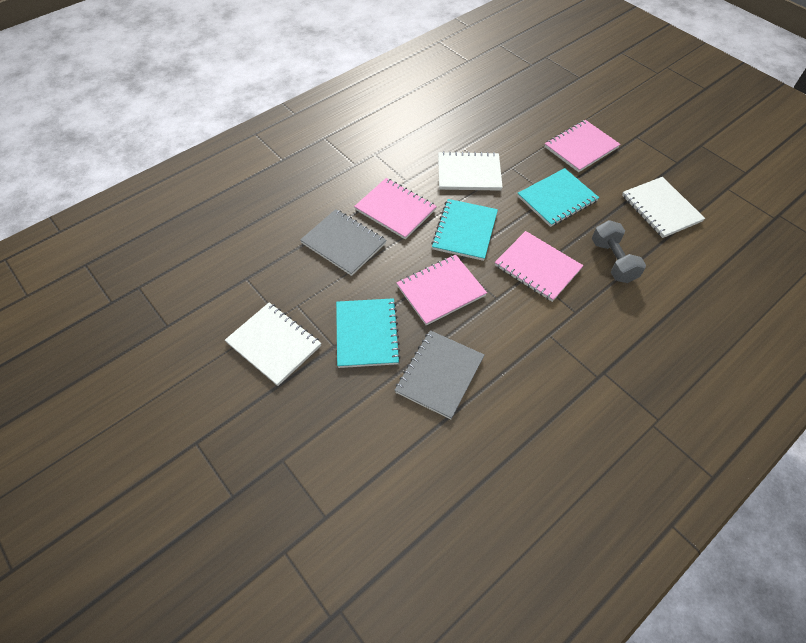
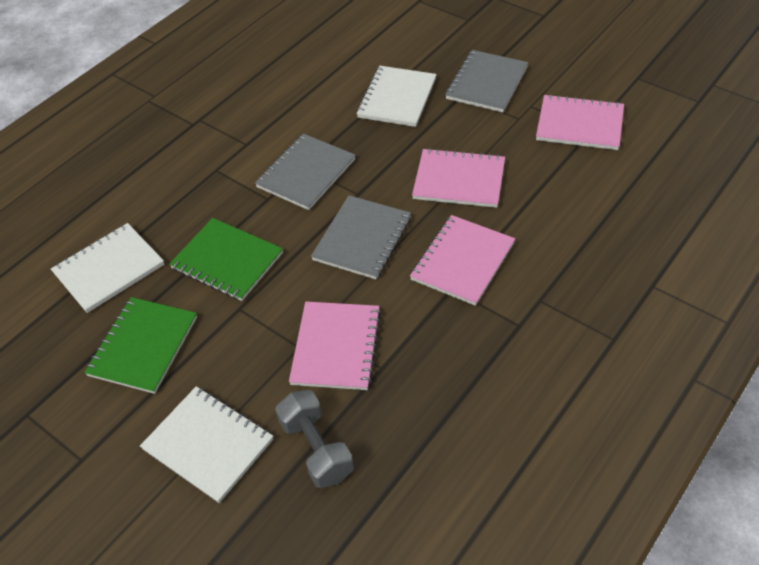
green notebook: none = 0 -> [84,297,197,394] [169,218,283,301] = 2
grey notebook: [300,209,386,276] [394,330,484,419] = 2 -> [255,134,356,210] [311,195,411,279] [445,50,528,112] = 3
turquoise notebook: [336,298,401,368] [431,199,498,261] [518,168,599,227] = 3 -> none = 0

